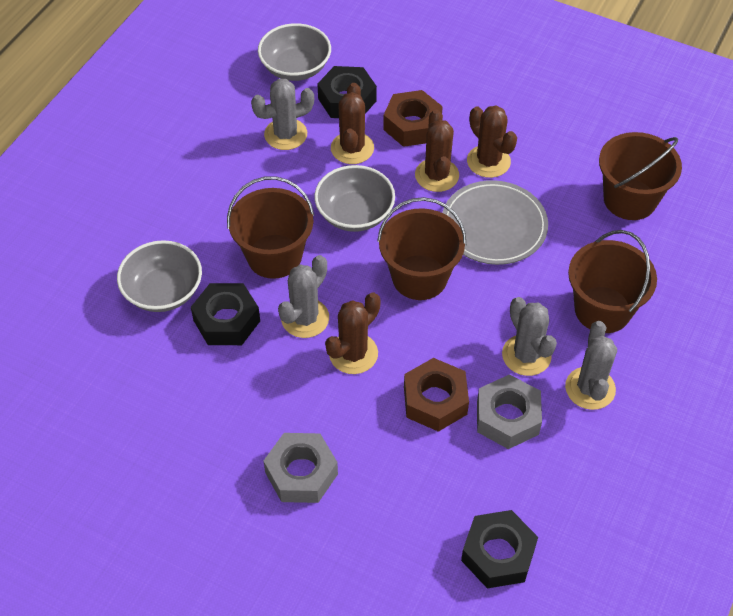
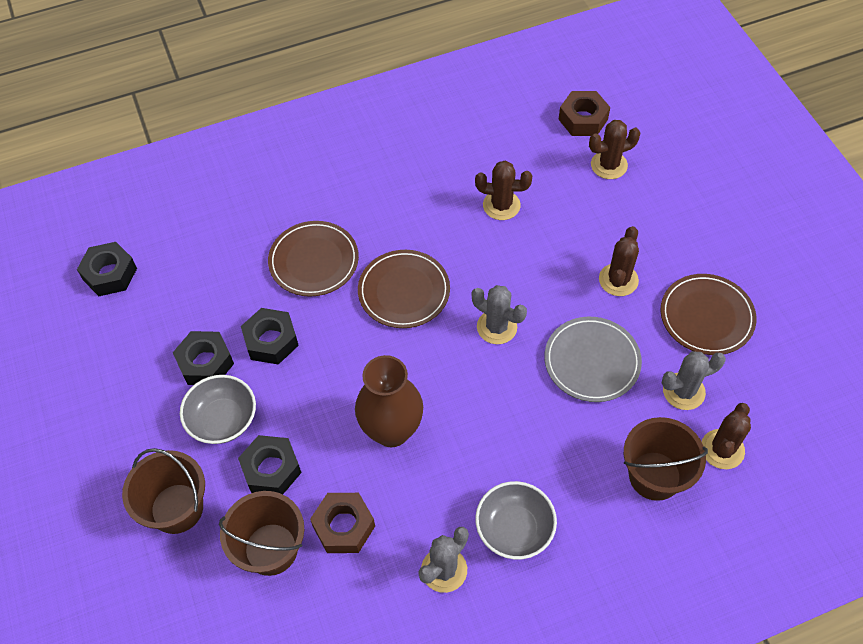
black nut: [191,283,260,345] [317,66,377,118] [461,510,538,588] = 3 -> [77,242,137,296] [173,331,234,385] [238,435,302,494] [241,308,299,365] = 4
brown bucket: [227,176,314,279] [377,197,466,300] [568,230,657,333] [599,132,682,220] = 4 -> [122,448,205,534] [219,491,304,576] [624,417,708,501] = 3
brown plate: none = 0 -> [268,221,359,297] [358,250,450,328] [661,274,756,355] = 3
brown vase: none = 0 -> [355,355,423,447] = 1
grey bowl: [117,240,202,312] [258,23,331,81] [314,165,395,232] = 3 -> [180,375,256,444] [475,481,557,559] = 2
grey cactus: [251,79,314,150] [278,255,329,338] [502,297,557,376] [565,321,617,410] = 4 -> [418,527,469,593] [472,285,527,344] [662,351,726,410] = 3
grey nut: [264,433,338,503] [477,374,542,449] = 2 -> none = 0

